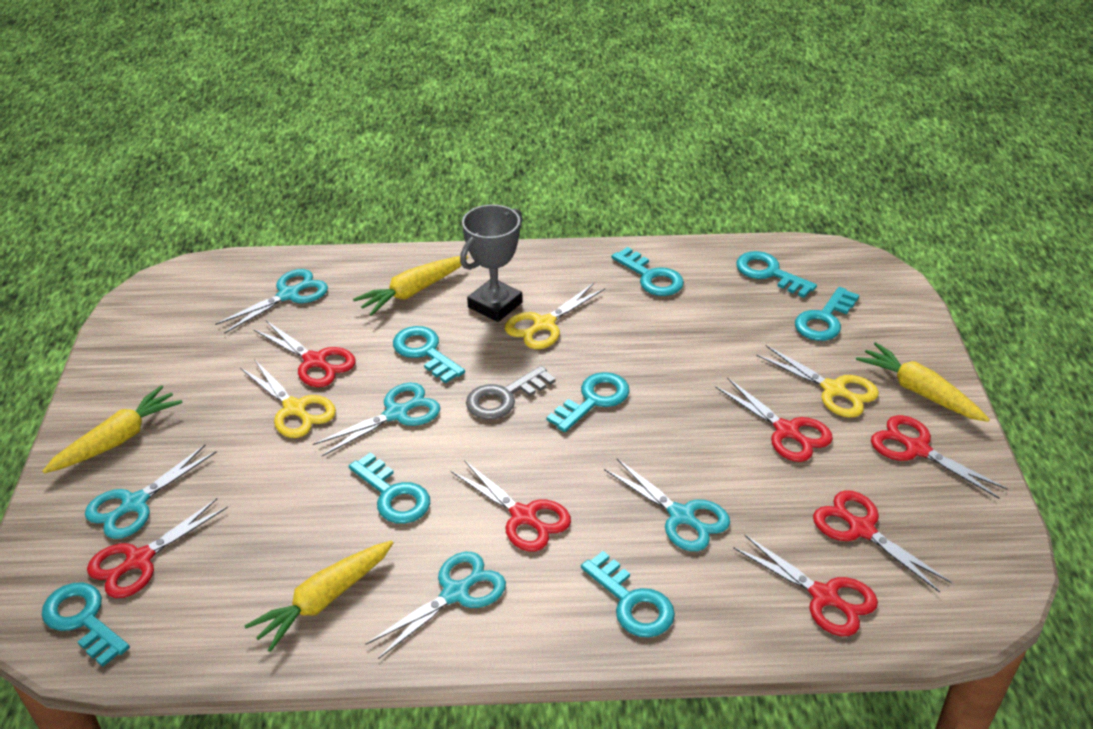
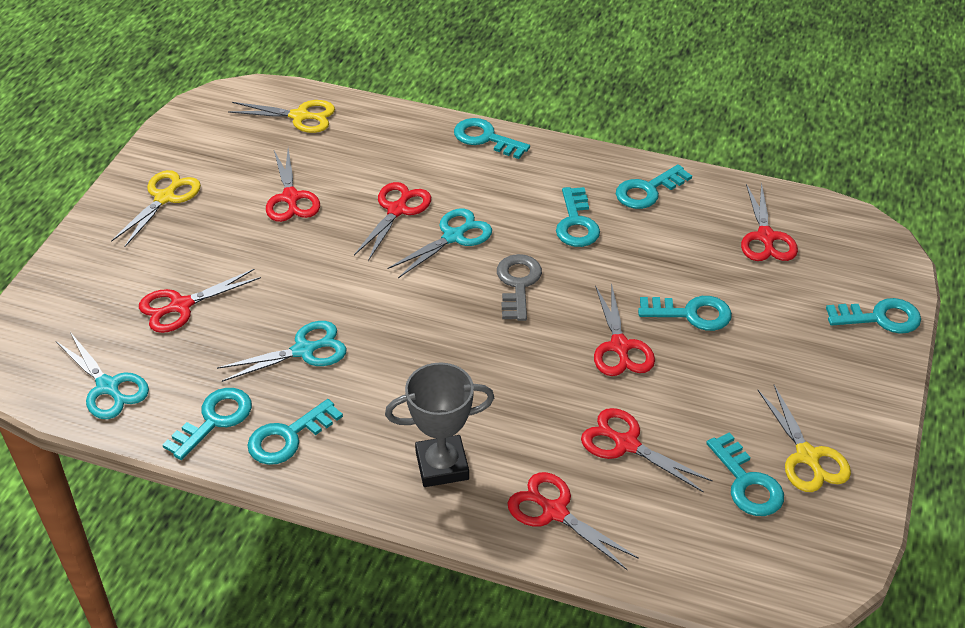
turquoise scissors: [85,445,216,539] [215,269,328,334] [313,383,441,456] [366,552,506,659] [604,459,730,551] = 5 -> [56,332,149,419] [217,321,346,382] [388,209,492,278] = 3
yellow carrot: [42,385,182,473] [244,540,393,652] [353,256,468,316] [856,342,990,422] = 4 -> none = 0

